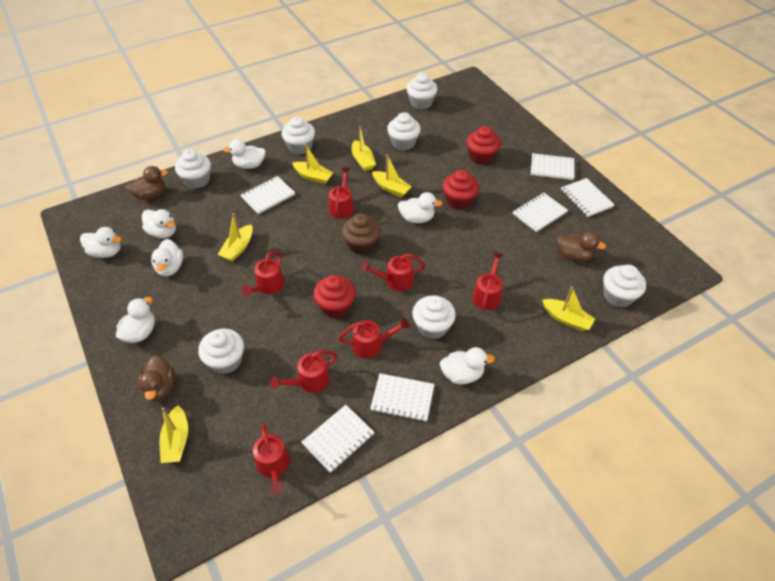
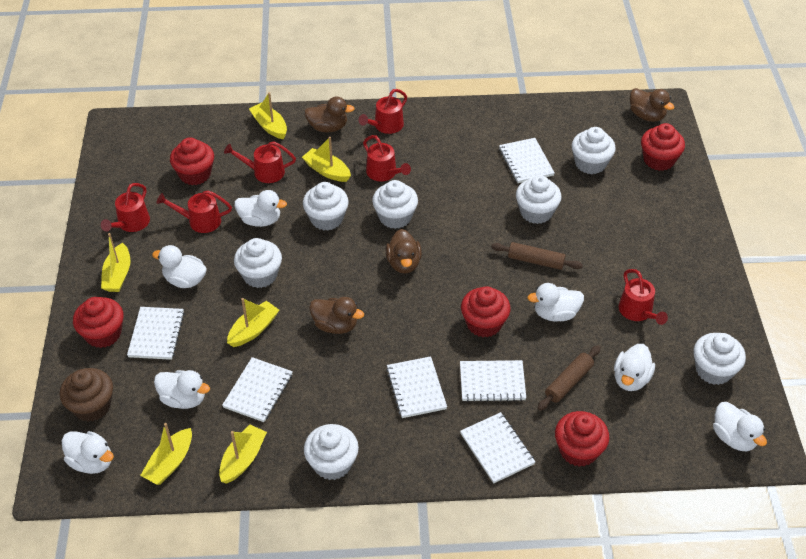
brown duck: [126,166,168,200] [138,355,175,401] [557,232,606,262] = 3 -> [304,97,355,132] [309,297,364,334] [386,229,422,273] [630,88,674,122] = 4
brown rolling pin: none = 0 -> [491,242,583,270] [538,345,601,411] = 2
red cupcake: [313,275,356,318] [443,170,479,210] [467,126,501,165] = 3 -> [73,297,124,348] [170,137,214,185] [461,286,511,338] [555,411,609,467] [641,123,685,171] = 5
red watering can: [242,251,285,296] [253,423,290,495] [270,350,337,393] [329,167,354,219] [339,318,409,359] [361,254,426,291] [472,252,504,310] = 7 -> [101,183,150,232] [157,191,232,233] [224,142,296,183] [359,89,407,134] [363,135,411,181] [619,269,668,325] = 6

